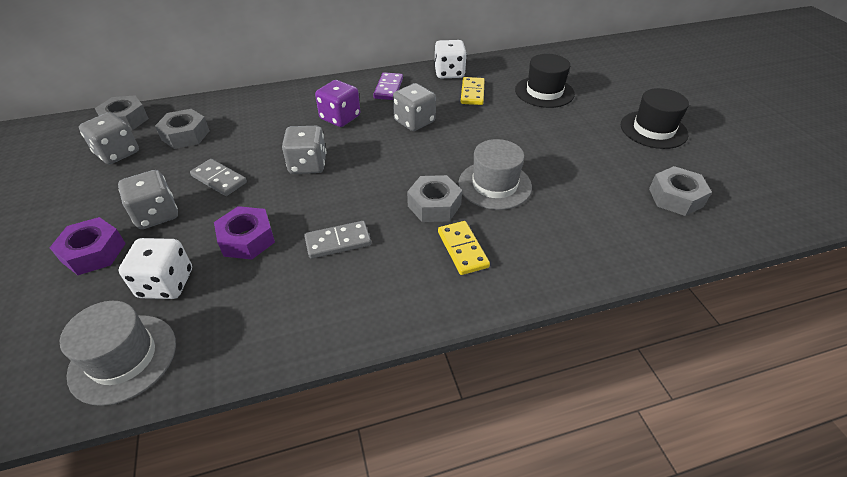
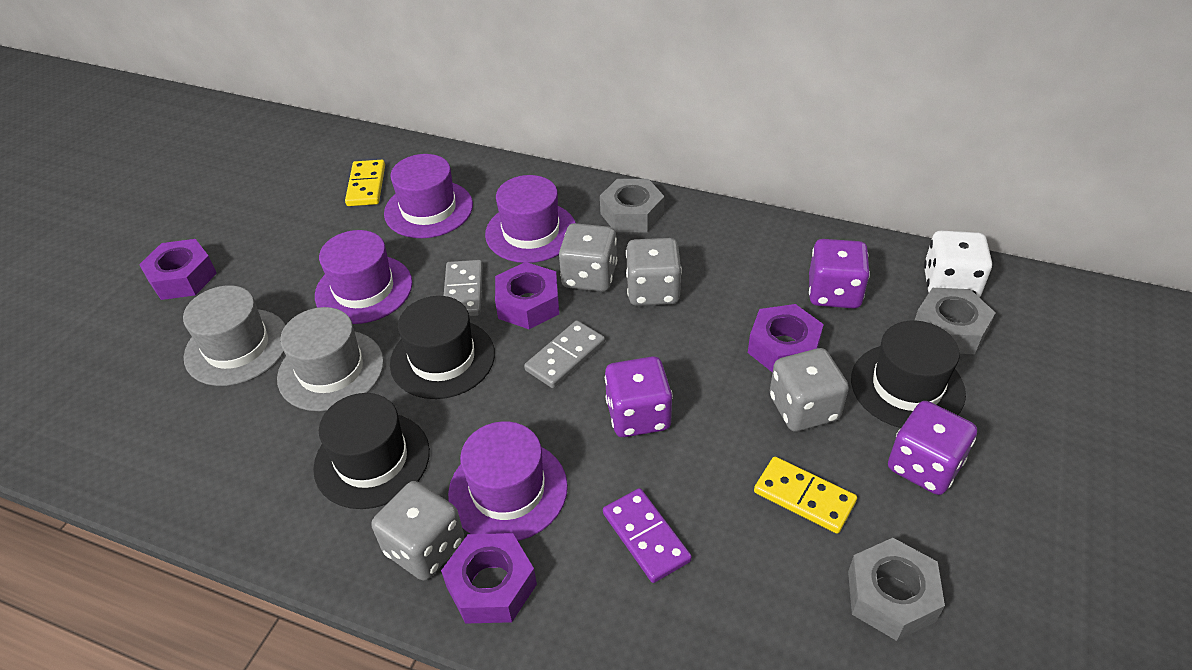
black hat: [515,54,575,108] [621,88,689,149] = 2 -> [313,393,430,509] [390,296,495,399] [851,320,966,428] = 3
grey nut: [95,95,149,131] [155,109,210,149] [407,175,462,222] [649,166,712,216] = 4 -> [600,179,664,232] [848,538,945,641] [915,288,996,354] = 3
purple dice: [315,80,360,127] = 1 -> [605,356,673,437] [809,239,870,309] [888,401,977,495] = 3
purple hat: none = 0 -> [315,230,412,324] [384,154,473,238] [448,421,568,541] [485,175,576,263] = 4
purple nut: [50,217,126,275] [214,206,275,260] = 2 -> [139,239,217,300] [441,533,537,624] [495,262,559,329] [748,304,824,373] = 4
white dice: [118,238,192,299] [434,40,467,78] = 2 -> [924,230,992,297] = 1

